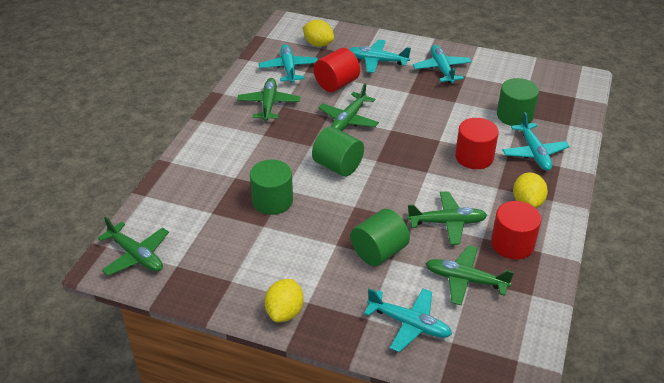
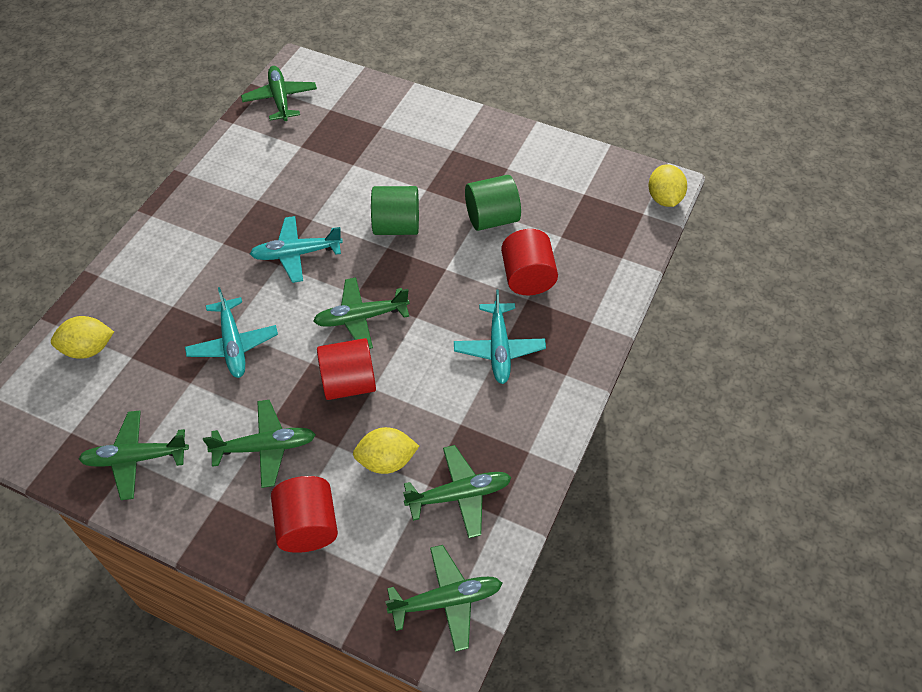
green cylinder: [250,159,293,215] [312,127,364,177] [351,209,410,266] [497,78,539,126] = 4 -> [371,186,419,235] [465,175,521,231] = 2
green plane: [97,216,169,276] [237,78,300,121] [318,83,379,131] [407,192,487,245] [425,245,514,305] = 5 -> [79,411,189,500] [203,400,316,488] [241,66,317,121] [313,277,410,349] [385,545,502,652] [403,445,512,538] = 6
turquoise plane: [259,44,318,83] [349,40,411,73] [364,288,452,352] [413,45,472,83] [502,112,570,171] = 5 -> [185,287,278,378] [250,216,343,283] [454,289,546,384] = 3

